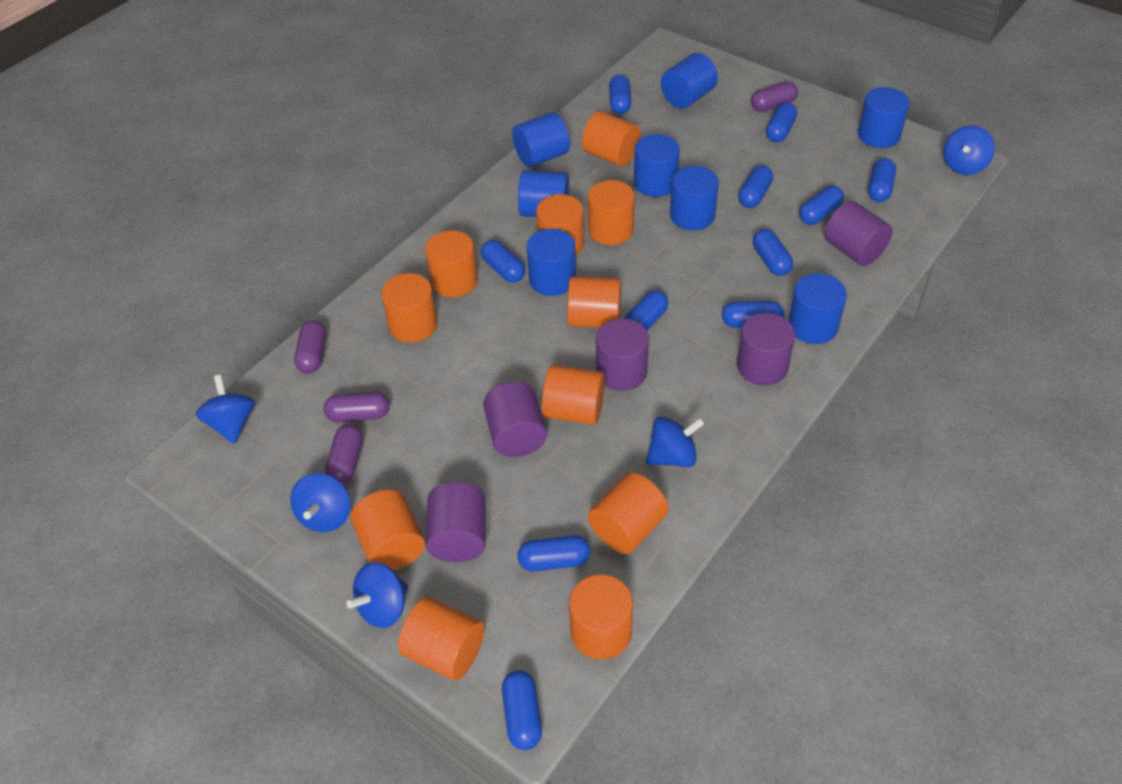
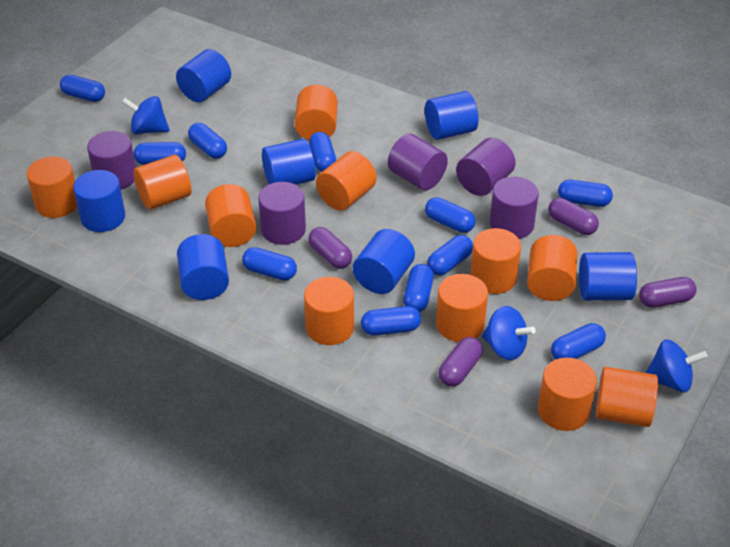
blue cylinder: [512,112,570,167] [518,170,569,217] [526,228,576,296] [634,134,680,197] [661,53,718,109] [670,166,719,230] [788,274,847,344] [858,87,910,148] = 8 -> [73,170,125,232] [176,49,231,102] [177,234,229,300] [262,139,316,185] [353,229,415,294] [425,91,478,140] [579,252,637,301] = 7
blue spinning top: [196,375,255,444] [290,473,350,532] [346,562,408,628] [646,416,705,467] [943,126,995,175] = 5 -> [122,96,170,134] [482,306,536,360] [645,339,708,392] = 3

